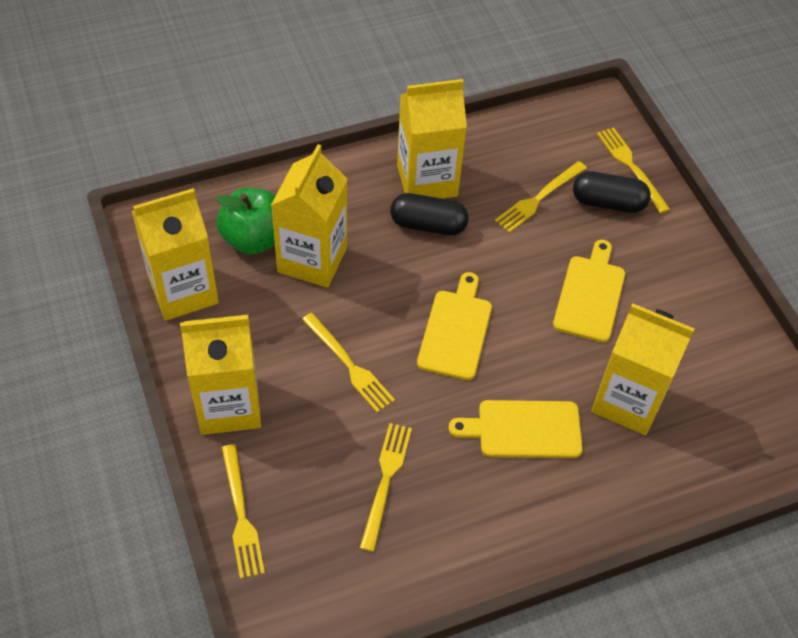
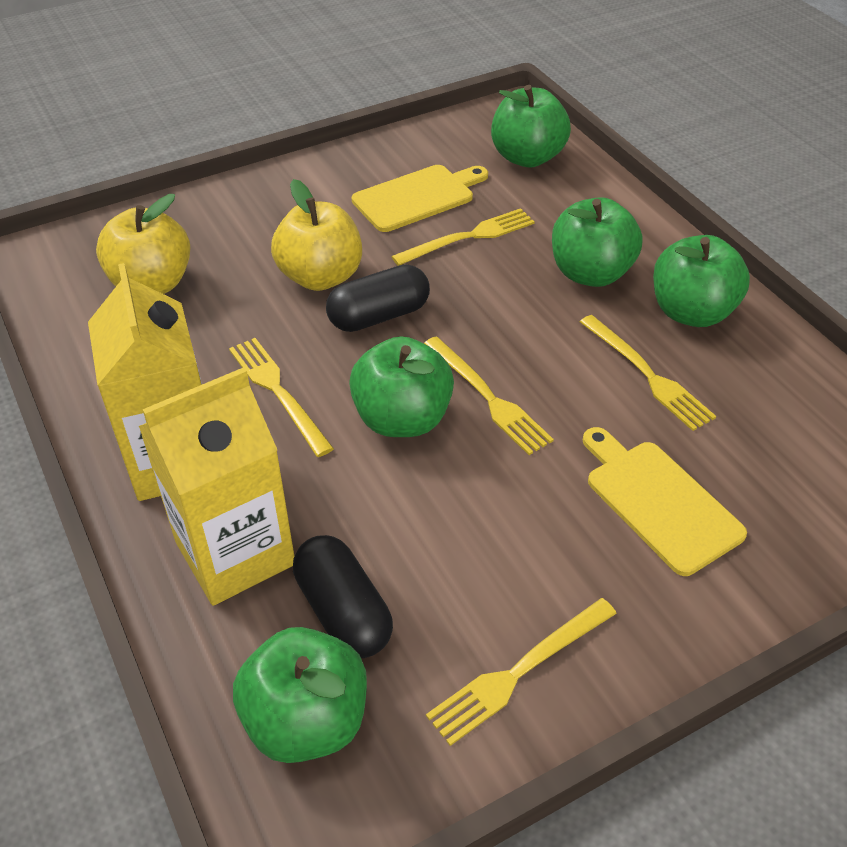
green apple: [215,188,275,254] = 1 -> [233,627,367,763] [349,336,454,437] [491,85,571,167] [552,197,643,287] [653,235,750,327] = 5
yellow apple: none = 0 -> [96,194,190,294] [271,179,362,291] = 2
yellow carton: [132,188,219,321] [180,315,261,435] [271,144,347,288] [397,79,467,199] [591,303,694,435] = 5 -> [88,263,202,501] [138,367,294,606] = 2
yellow cutting board: [417,272,492,380] [448,400,583,458] [553,240,625,343] = 3 -> [352,165,488,232] [583,427,747,576] = 2

